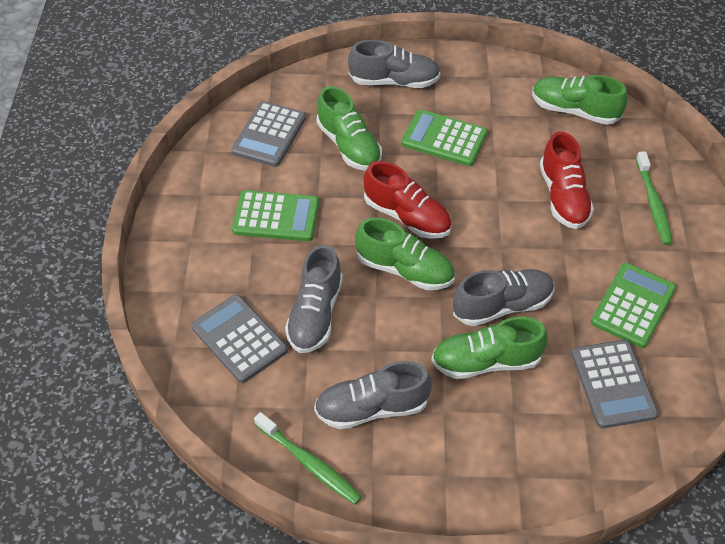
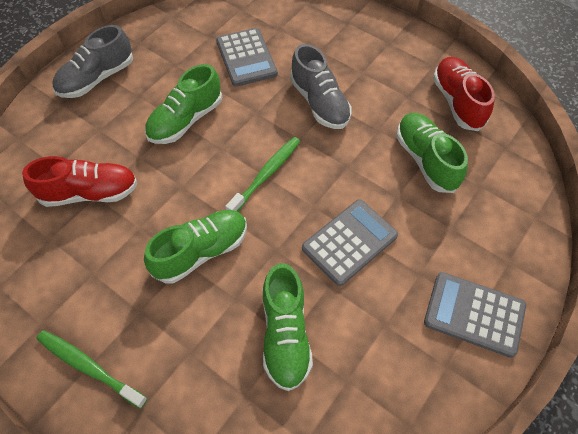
green calculator: [232,190,319,241] [401,110,488,166] [591,263,676,348] = 3 -> none = 0
grey shoe: [285,245,343,353] [314,361,432,429] [348,40,440,88] [453,269,554,326] = 4 -> [52,25,133,98] [290,44,352,129] = 2

